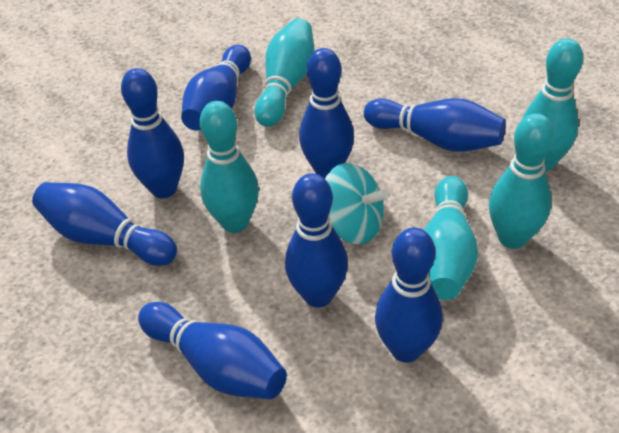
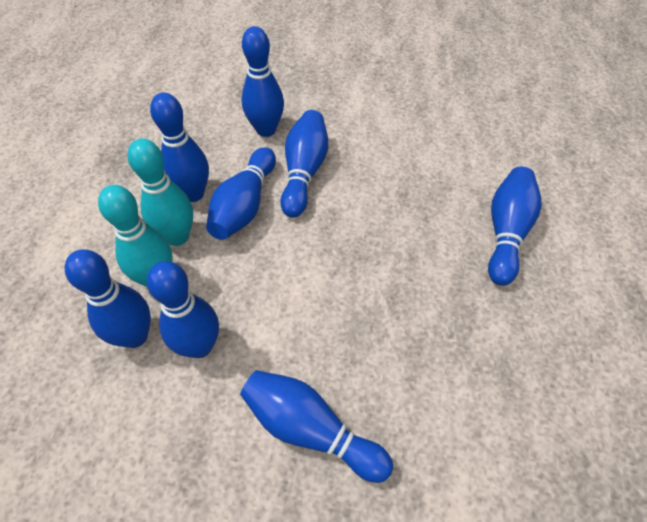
turquoise bowling pin: [200,101,259,233] [255,18,315,127] [424,176,478,300] [489,113,554,249] [522,38,583,172] = 5 -> [98,185,173,287] [128,138,193,246] = 2
turquoise spinning top: [325,163,389,244] = 1 -> none = 0

